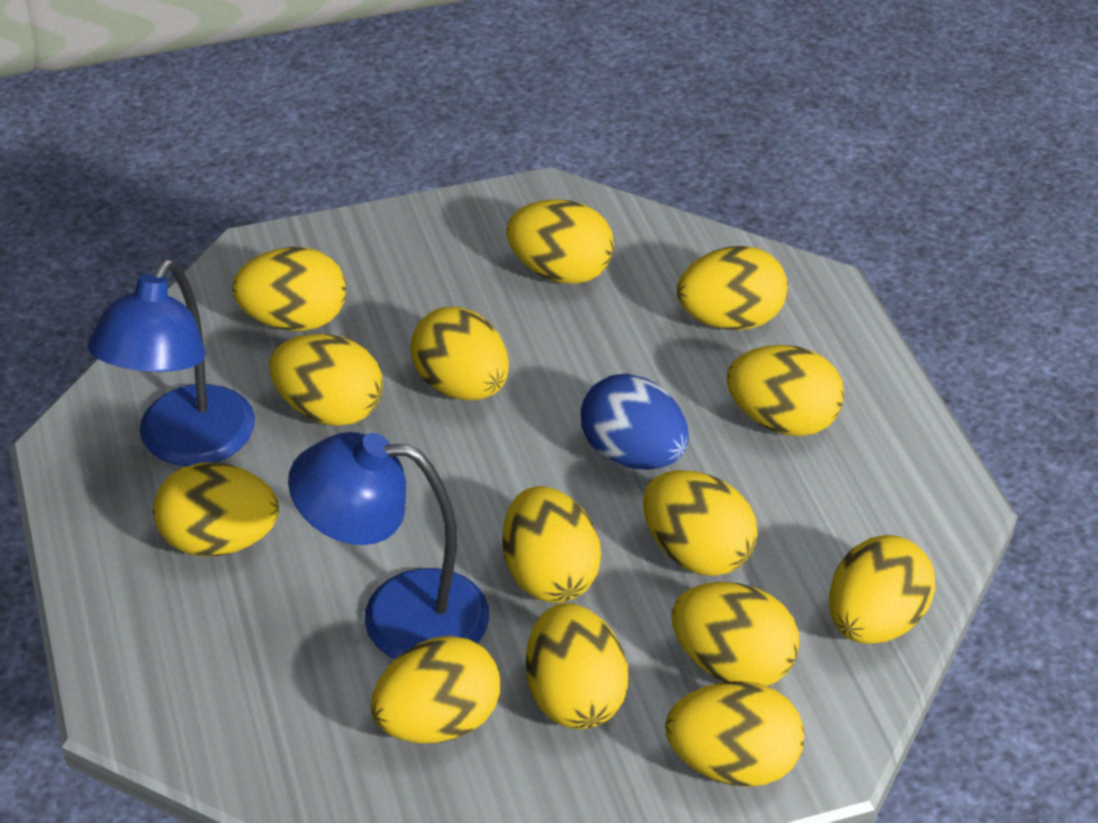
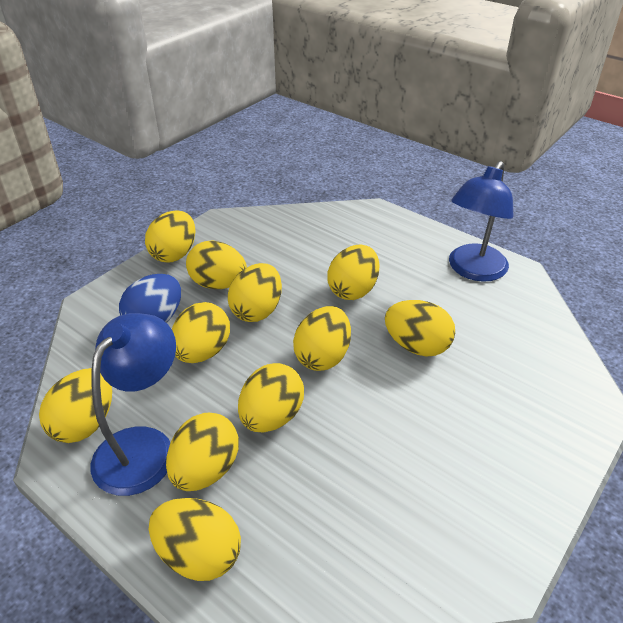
yellow egg: [153,462,279,557] [232,247,346,331] [269,334,383,426] [371,636,501,743] [410,307,509,400] [502,486,601,603] [506,199,614,284] [526,603,629,729] [643,470,758,576] [665,681,804,787] [671,582,800,686] [677,246,788,330] [727,345,844,436] [829,535,935,644] = 14 -> [39,368,112,443] [145,210,195,263] [149,498,241,581] [166,413,239,491] [172,302,230,363] [186,241,247,289] [228,263,282,322] [238,363,304,432] [293,306,351,371] [327,244,380,300] [385,300,455,357] = 11

